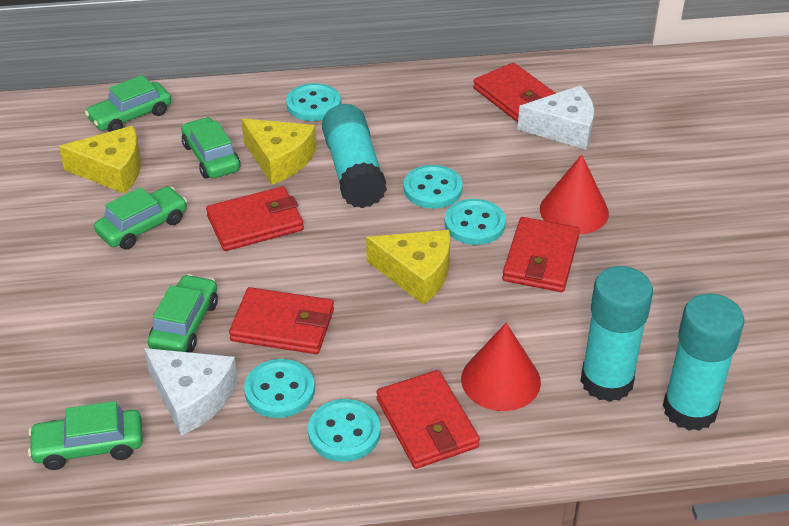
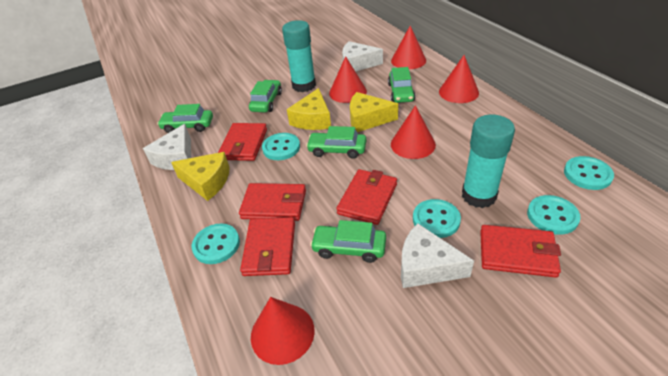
red cone: [461,323,541,411] [540,154,609,234] = 2 -> [251,297,315,365] [329,56,367,103] [391,26,426,69] [391,105,436,159] [439,55,479,103] = 5
turquoise glue stick: [322,104,387,208] [580,266,653,402] [663,293,744,431] = 3 -> [282,20,316,92] [462,115,515,208] = 2
white cheese: [144,348,238,436] [517,85,594,150] = 2 -> [143,124,191,170] [342,41,383,72] [401,224,474,288] = 3

